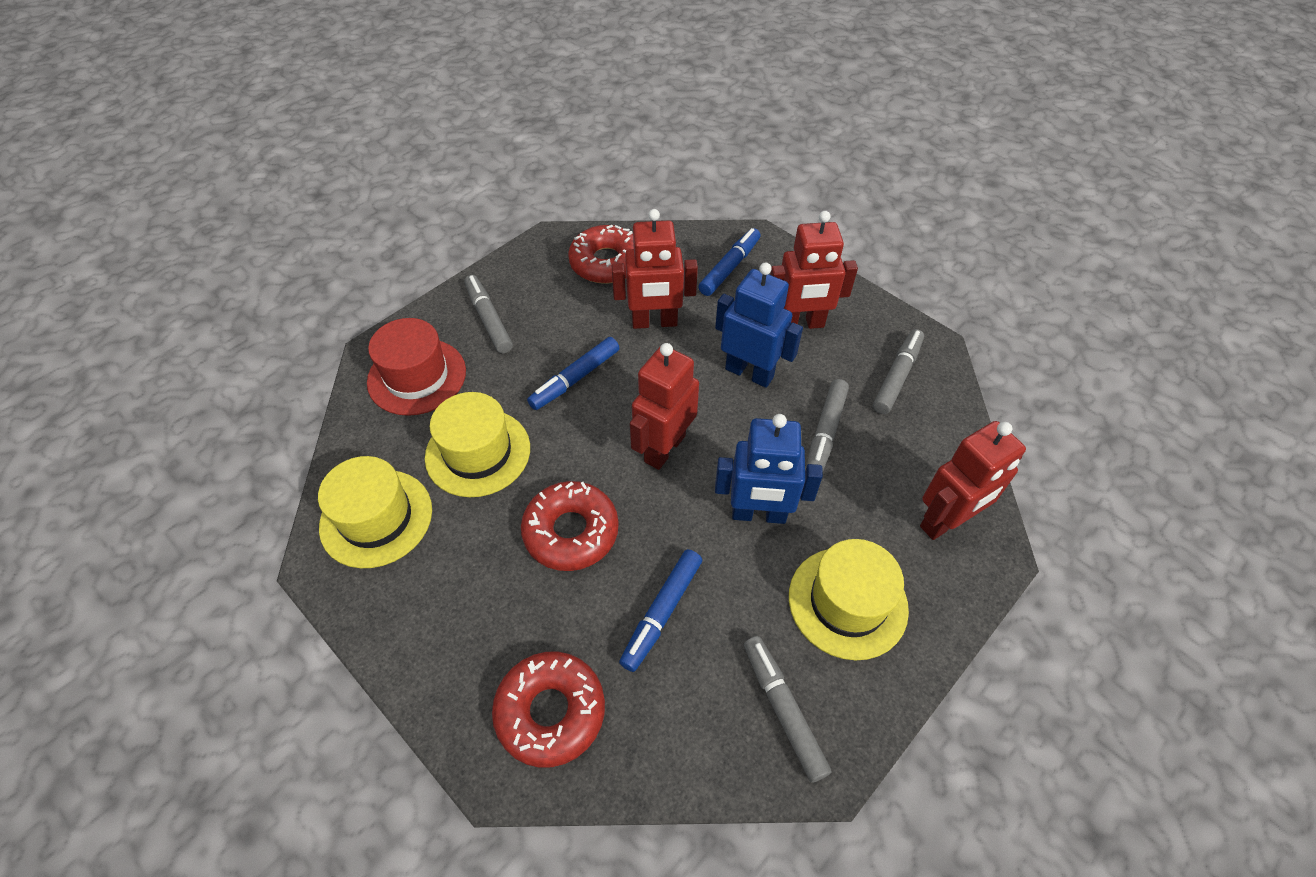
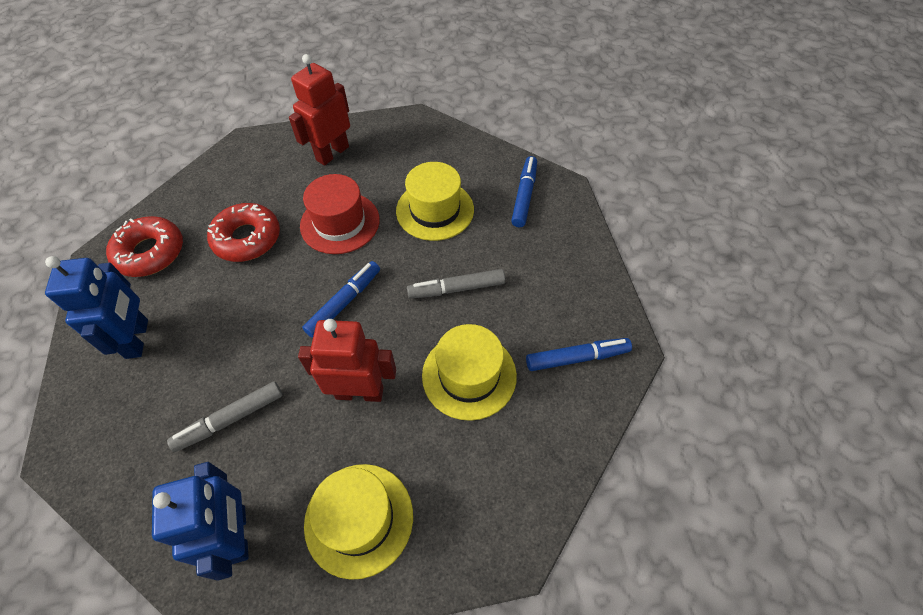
grey marker: [465,275,513,353] [744,636,831,783] [806,379,849,471] [873,329,924,414] = 4 -> [167,381,282,452] [407,269,505,299] = 2
red donut: [492,652,605,768] [521,481,619,571] [568,225,634,284] = 3 -> [106,216,183,277] [207,203,280,262] = 2
red robot: [612,209,698,329] [630,343,699,470] [770,211,858,329] [920,421,1026,540] = 4 -> [289,54,350,166] [298,319,396,402] = 2

